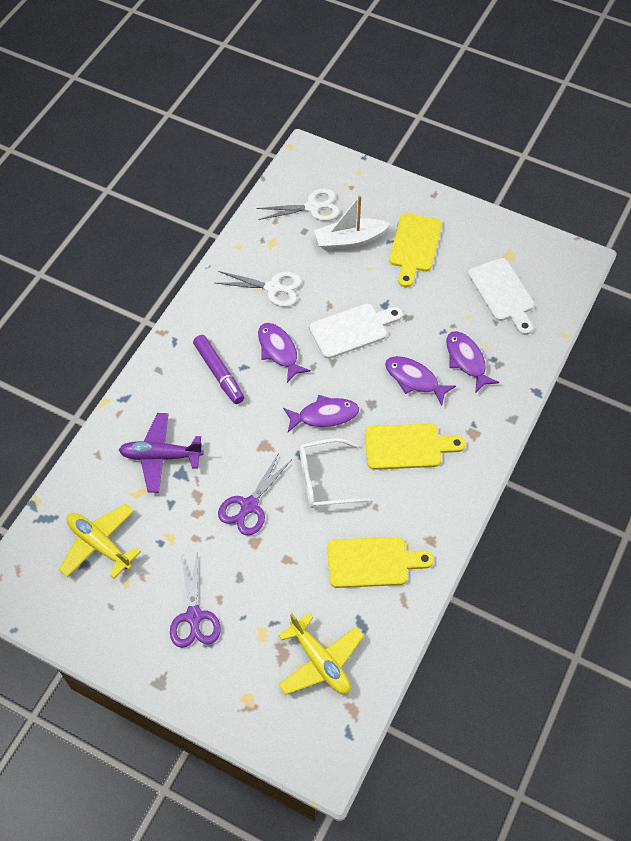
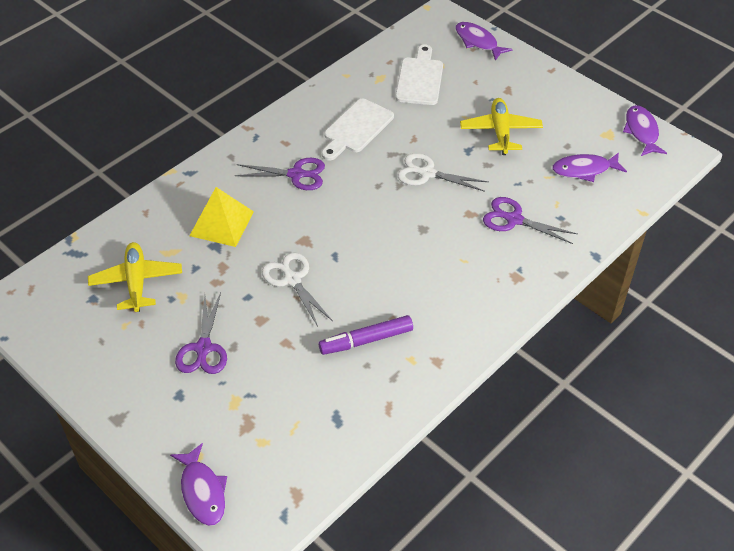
purple plane: [119,413,204,493] = 1 -> none = 0
purple scissors: [170,553,221,648] [218,453,291,536] = 2 -> [175,293,227,374] [235,158,325,190] [483,197,577,244] = 3
white boat: [314,195,390,250] = 1 -> none = 0
white glasses: [299,438,371,508] = 1 -> none = 0
yellow cutting board: [328,537,434,588] [365,423,466,470] [389,213,442,287] = 3 -> none = 0
yellow pyramid: none = 0 -> [189,187,254,247] = 1

